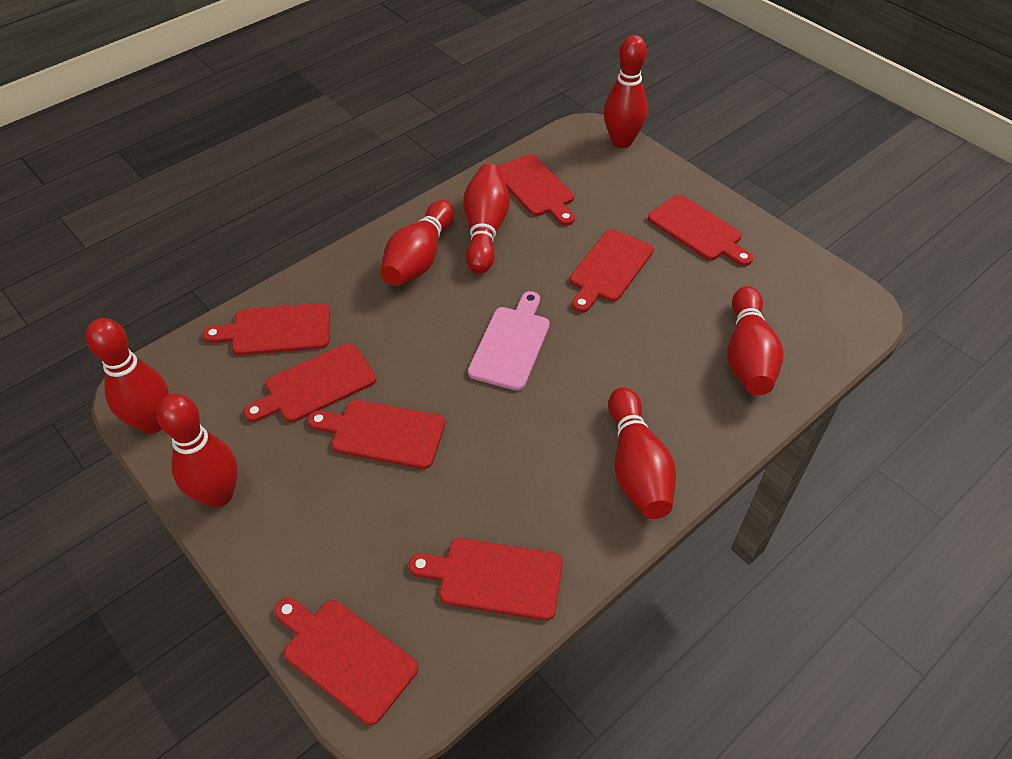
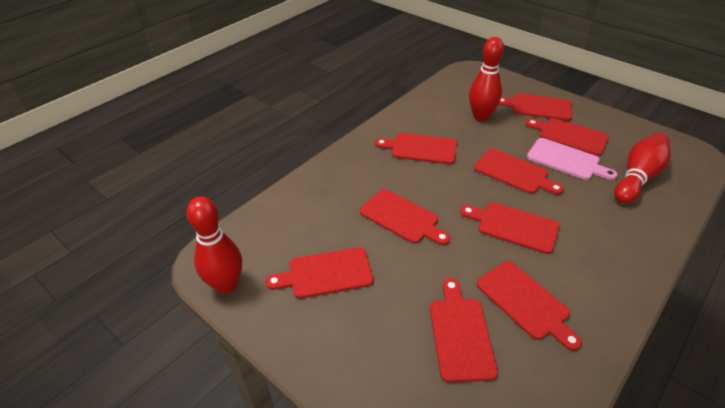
red bowling pin: [86,318,169,434] [156,394,238,508] [380,200,455,286] [463,164,510,274] [604,35,648,148] [608,387,676,519] [727,286,783,395] = 7 -> [187,197,242,294] [469,37,504,121] [614,133,671,204] = 3
red cutting board: [203,303,330,355] [243,343,376,422] [274,598,418,725] [308,400,445,469] [408,538,563,621] [497,154,575,225] [570,229,654,313] [648,195,753,266] = 8 -> [265,247,373,299] [360,189,450,245] [375,133,457,164] [430,279,498,383] [460,203,560,254] [474,149,564,195] [476,261,582,351] [499,94,572,121] [526,118,609,156] = 9

